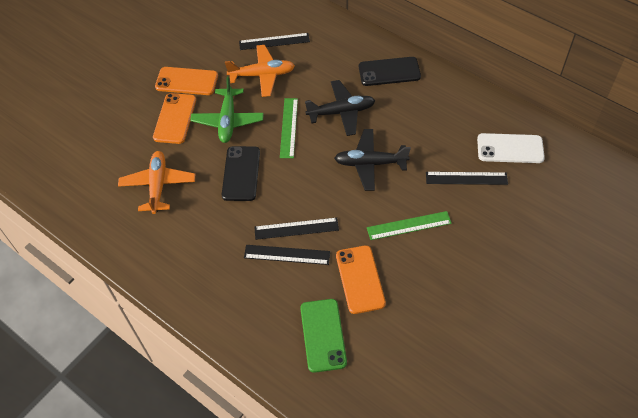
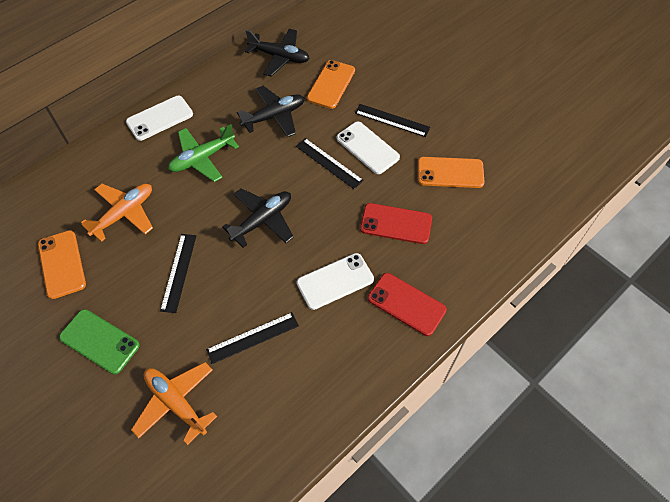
black phone: [222,146,260,201] [359,57,421,86] = 2 -> none = 0
black plane: [305,80,375,136] [334,129,411,191] = 2 -> [222,188,294,248] [237,86,304,137] [245,29,310,77] = 3
green ruler: [280,98,298,158] [367,211,452,240] = 2 -> none = 0
red phone: none = 0 -> [360,203,432,244] [368,273,447,336] = 2
white phone: [477,133,545,163] = 1 -> [126,96,193,141] [297,253,374,310] [337,122,400,174] = 3

